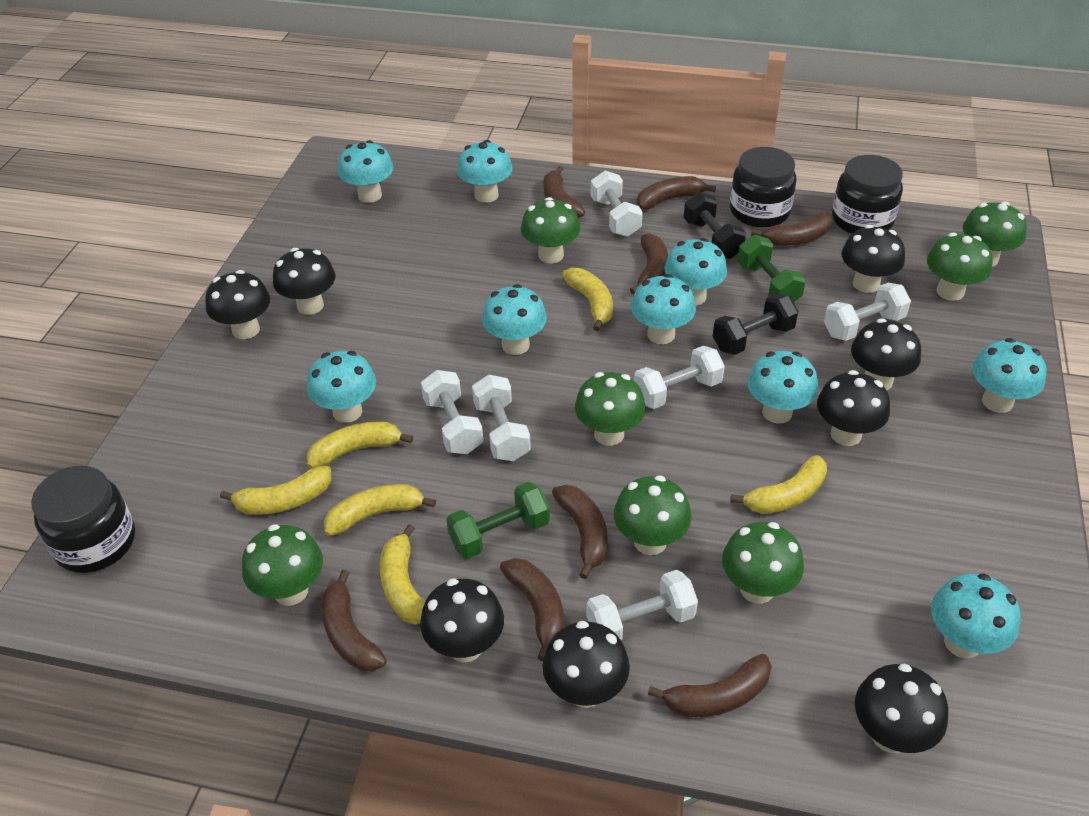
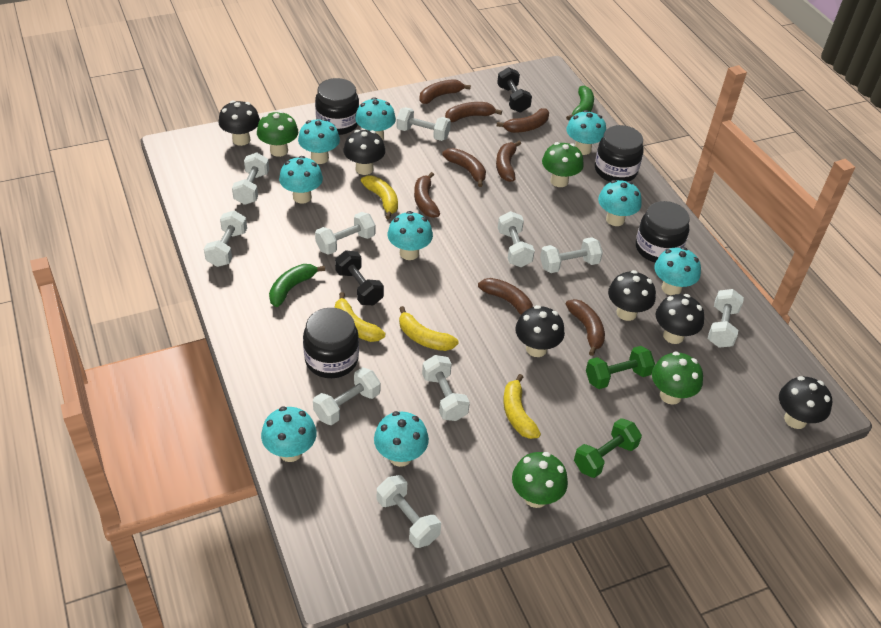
black jar: [31,465,135,573] [730,147,797,228] [832,155,903,234] = 3 -> [303,308,359,378] [315,78,359,135] [595,125,644,182] [636,201,690,262] = 4
black mushroom: [205,270,270,339] [273,248,336,315] [420,579,504,662] [542,621,630,708] [817,370,890,446] [841,225,905,293] [851,318,921,390] [855,663,948,753] = 8 -> [218,101,260,146] [344,130,385,175] [515,305,565,357] [608,270,656,321] [656,294,704,344] [779,376,832,429] = 6
green banana: none = 0 -> [269,264,325,307] [566,85,594,120] = 2
green mushroom: [242,524,323,606] [521,197,580,263] [575,372,646,446] [614,475,692,555] [722,522,804,604] [927,233,993,301] [963,201,1027,267] = 7 -> [257,111,298,157] [512,452,568,508] [542,142,584,187] [652,351,703,405] = 4
white dumbbell: [421,370,483,454] [472,374,531,461] [586,570,698,640] [591,171,643,237] [634,346,725,409] [824,283,911,341] = 6 -> [204,211,247,267] [232,152,269,205] [313,367,381,425] [315,212,375,255] [377,475,441,548] [397,107,451,141] [422,355,470,421] [498,211,535,267] [540,237,603,273] [708,289,744,348] = 10
yellow banana: [220,466,331,515] [307,421,413,469] [324,484,436,536] [380,524,425,625] [562,268,613,331] [730,455,827,514] = 6 -> [335,292,385,342] [361,176,398,219] [399,306,459,351] [503,374,541,439] = 4

